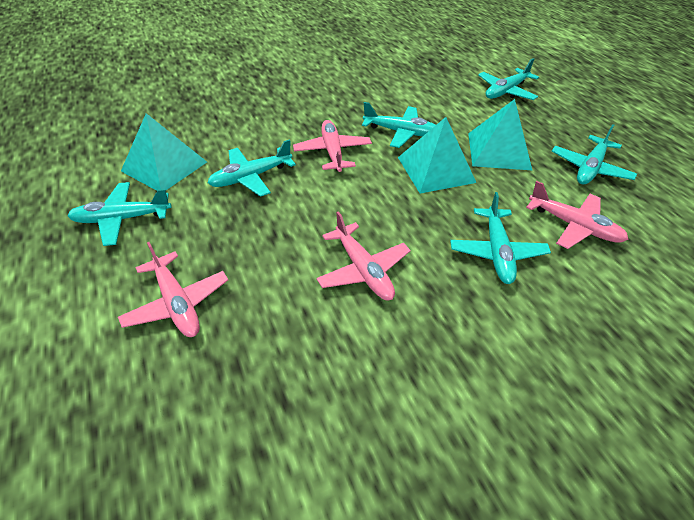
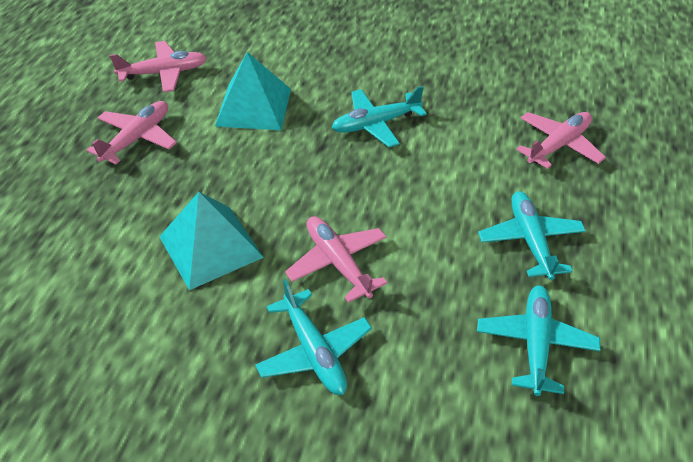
turquoise plane: [68,182,172,246] [208,139,296,197] [362,102,436,148] [450,192,551,284] [478,58,539,100] [552,124,637,185] = 6 -> [255,279,372,395] [332,86,427,147] [477,285,600,396] [478,191,586,280] = 4
turquoise pyramid: [121,113,207,191] [398,117,477,193] [468,99,533,171] = 3 -> [159,192,264,290] [215,52,291,130] = 2

